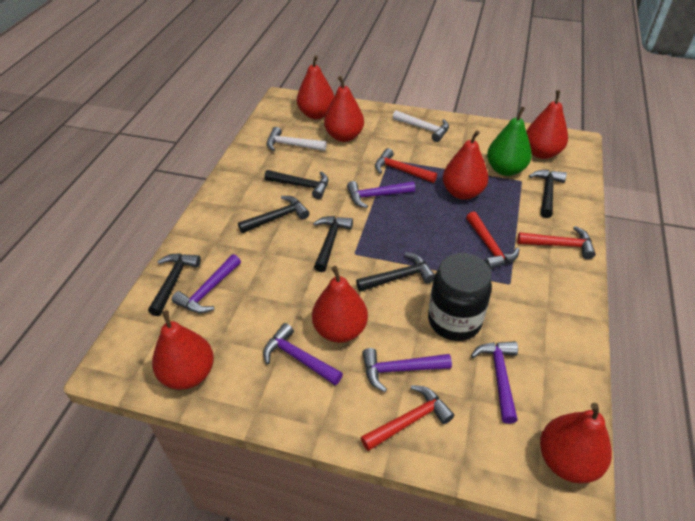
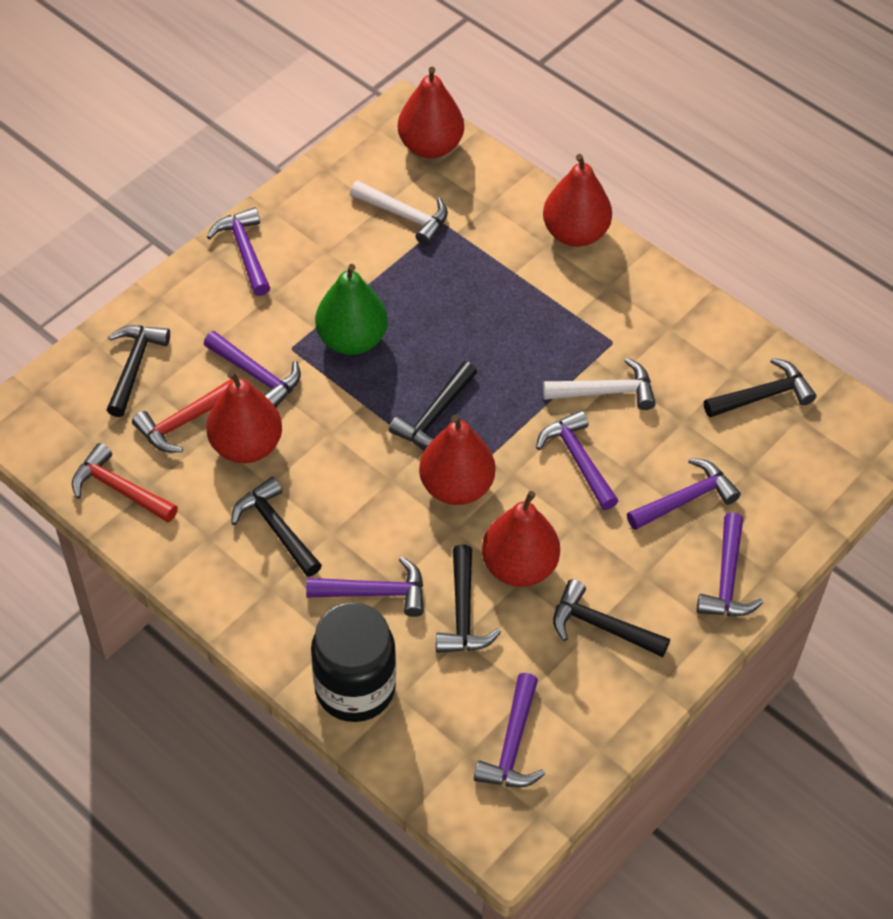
purple hammer: [172,254,241,313] [263,323,343,385] [347,181,415,208] [362,348,452,392] [471,341,518,424] = 5 -> [204,331,301,407] [207,207,270,296] [306,557,424,617] [474,673,545,787] [536,410,618,510] [627,458,741,530] [697,513,763,616] = 7
red hammer: [361,385,454,451] [375,148,437,183] [466,212,519,270] [517,226,596,259] = 4 -> [72,443,178,523] [132,379,232,453] = 2
red pear: [152,310,214,390] [297,55,334,119] [312,266,368,343] [324,76,364,142] [443,130,488,200] [526,90,568,159] [540,403,612,483] = 7 -> [206,371,282,463] [398,67,464,158] [419,415,495,505] [482,491,560,587] [543,154,612,247] = 5

